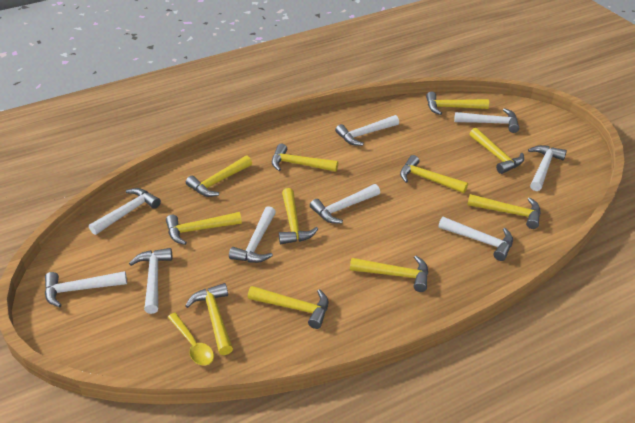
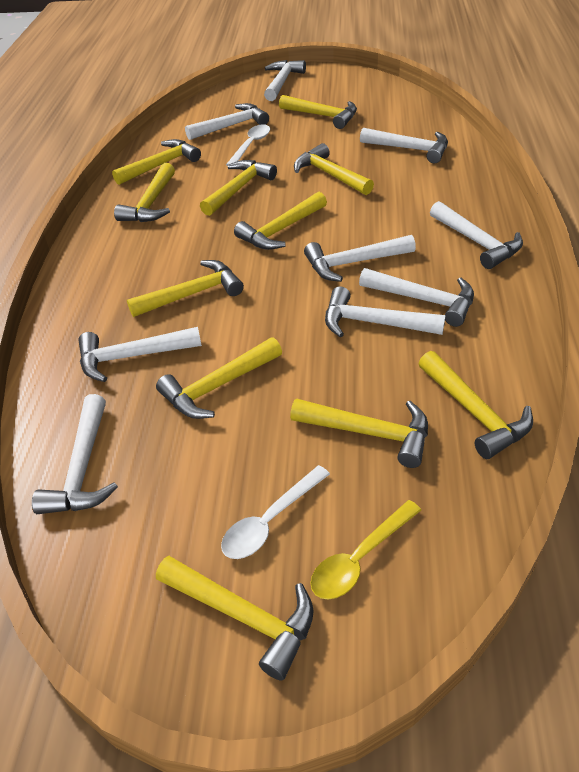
white spoon: none = 0 -> [221,465,330,559] [226,124,270,165] = 2

